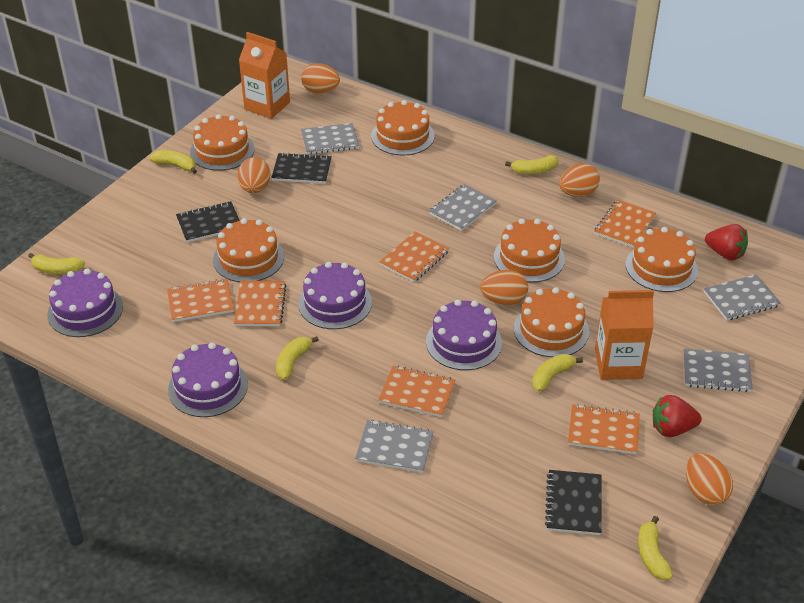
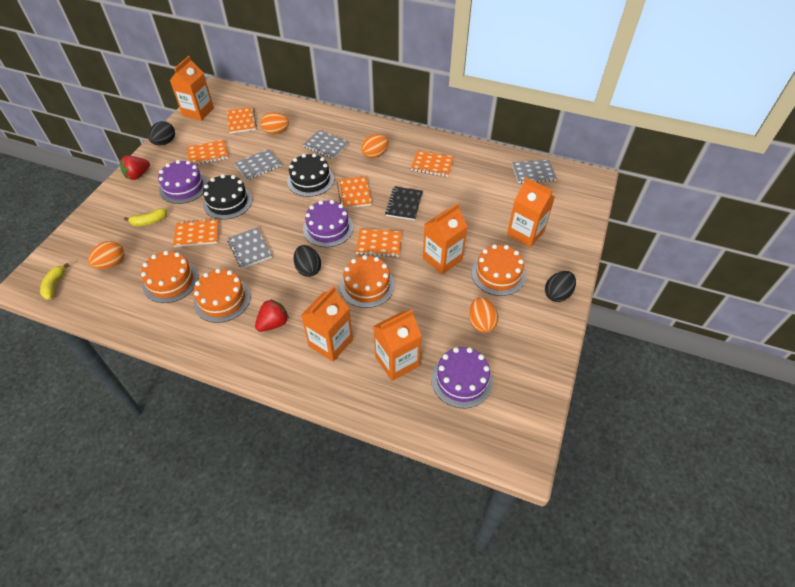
black cake: none = 0 -> [203,174,252,220] [287,153,334,197] = 2
black egg: none = 0 -> [148,121,175,145] [293,245,321,277] [545,271,576,302] = 3
black notebook: [176,201,240,242] [271,152,332,184] [545,470,602,535] = 3 -> [385,186,423,220] = 1
grey notebook: [301,123,359,155] [355,420,434,473] [429,184,496,231] [683,348,753,392] [704,274,781,321] = 5 -> [227,228,272,269] [234,149,281,180] [303,130,349,159] [512,160,557,183] = 4
orange cake: [190,114,255,171] [213,218,284,282] [371,100,434,155] [494,219,565,282] [514,287,589,357] [626,227,698,292] = 6 -> [141,251,198,303] [193,268,251,323] [340,255,395,308] [472,244,526,296] = 4
orange carton: [239,32,290,119] [595,290,654,380] = 2 -> [170,56,214,121] [301,286,353,362] [373,310,422,381] [423,203,467,274] [507,178,555,247] = 5
orange egg: [238,157,270,193] [301,63,340,94] [480,270,528,306] [559,163,600,197] [686,453,733,505] = 5 -> [88,241,125,269] [260,112,289,135] [361,134,389,158] [469,297,498,333] = 4
purple cake: [47,268,123,337] [168,342,248,417] [298,262,372,329] [426,300,502,370] = 4 -> [158,160,208,204] [303,200,353,247] [431,347,493,408] = 3
yellow banana: [28,253,85,274] [150,150,197,174] [276,336,319,380] [505,155,559,174] [532,354,583,392] [638,516,673,580] = 6 -> [40,263,70,300] [124,208,167,226] = 2

